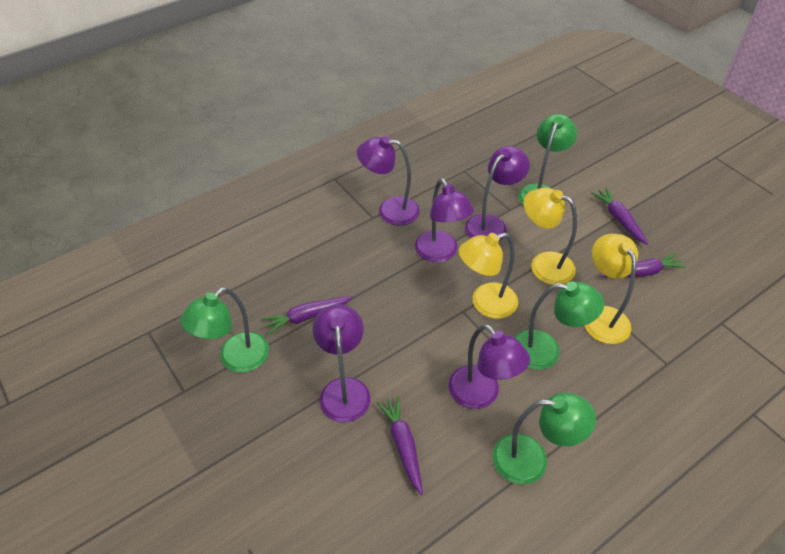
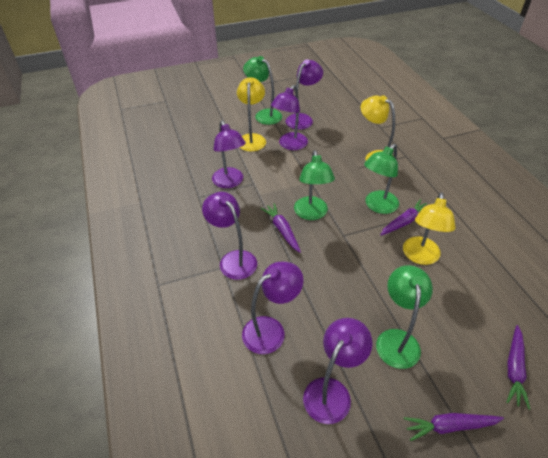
purple lamp: [312,304,371,422] [357,136,420,226] [415,178,474,262] [448,324,530,409] [465,146,530,241] = 5 -> [202,192,257,280] [212,120,246,188] [242,262,304,354] [271,85,308,150] [286,59,323,130] [303,318,373,424] = 6

